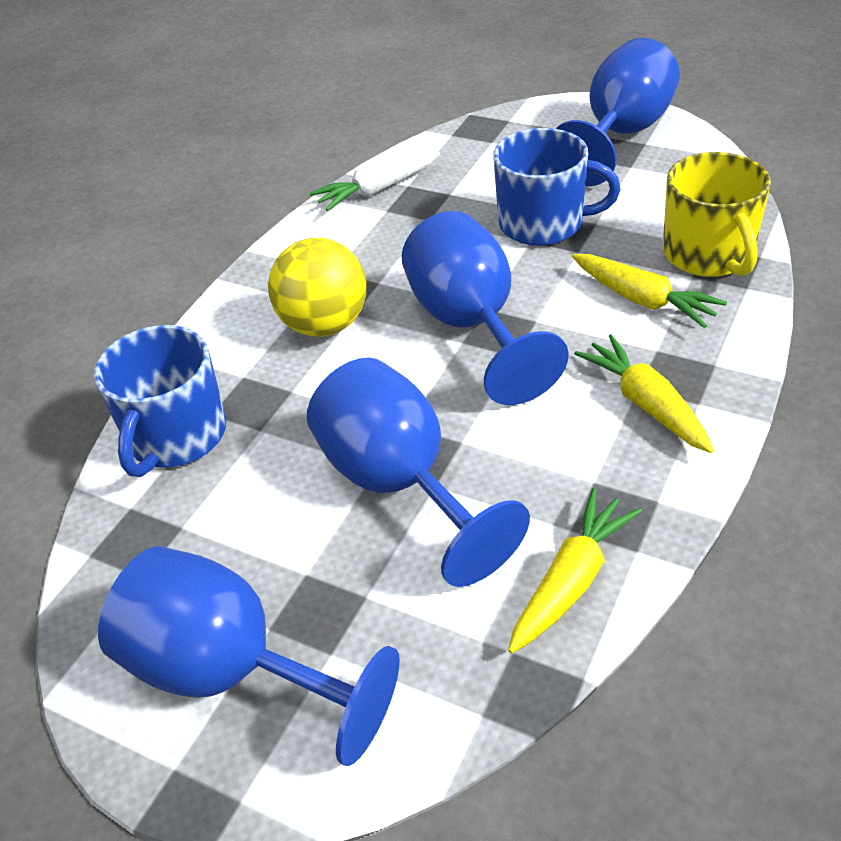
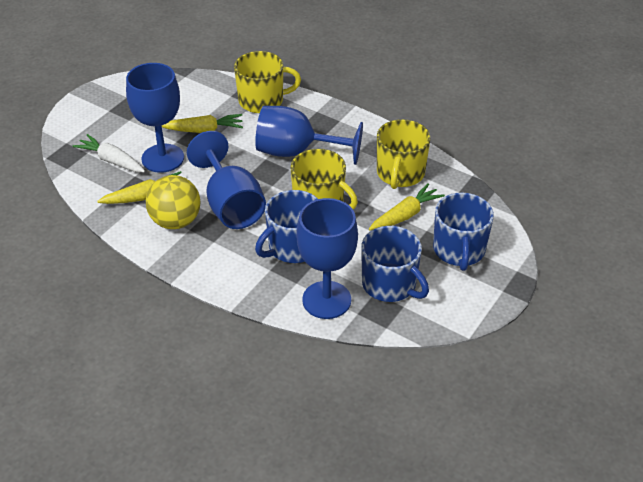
blue mug: [94,325,226,477] [493,128,621,246] = 2 -> [255,190,318,263] [361,226,429,302] [433,192,494,271] = 3
yellow mug: [663,152,771,277] = 1 -> [234,51,301,113] [291,149,358,209] [377,119,431,189] = 3

